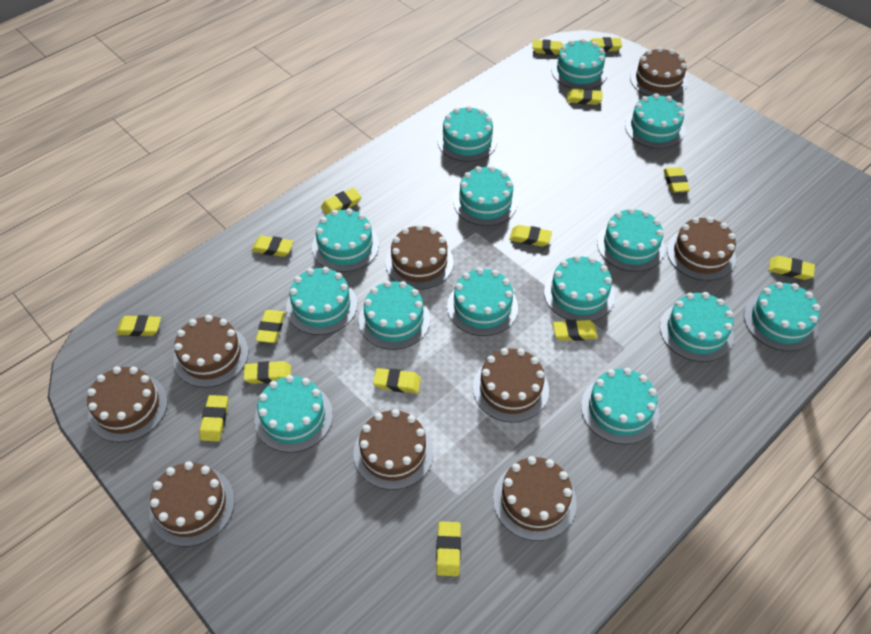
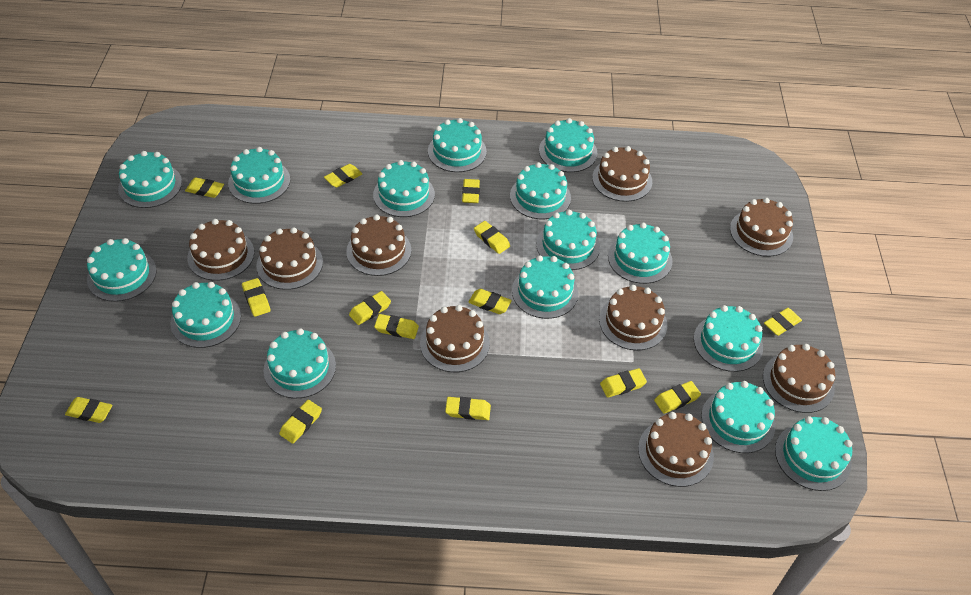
turquoise cake: [254,375,333,453] [286,267,357,335] [312,208,379,272] [359,281,430,350] [437,106,498,162] [447,267,518,336] [453,166,518,226] [544,255,615,321] [551,39,608,89] [581,368,659,445] [597,208,665,272] [625,93,685,149] [660,292,734,362] [744,282,820,351] = 14 -> [87,238,157,302] [118,151,182,208] [170,282,241,348] [228,147,290,204] [264,328,336,398] [373,160,435,217] [428,118,487,172] [510,162,571,219] [512,255,578,319] [536,210,600,270] [539,118,597,172] [608,223,673,284] [694,305,763,372] [701,381,775,453] [775,416,852,491] = 15
yellow eraser: [116,315,161,336] [199,395,228,441] [244,361,291,384] [251,236,294,257] [256,310,285,343] [321,188,361,215] [373,368,421,393] [436,521,461,576] [509,225,552,247] [532,39,563,55] [553,320,598,341] [566,89,603,105] [589,37,622,52] [664,167,690,192] [769,256,815,280] = 15 -> [65,397,112,423] [185,178,224,198] [242,278,271,317] [279,400,322,444] [324,164,362,188] [349,291,391,325] [374,314,419,339] [445,397,491,420] [462,179,480,203] [468,289,512,314] [474,221,510,254] [600,368,647,398] [654,381,701,414] [764,308,802,336] = 14

